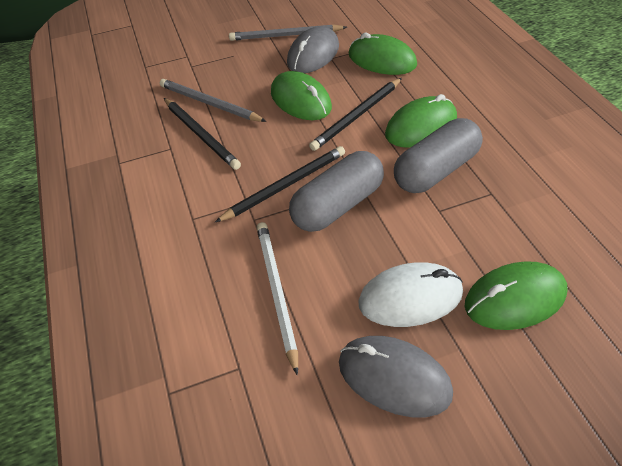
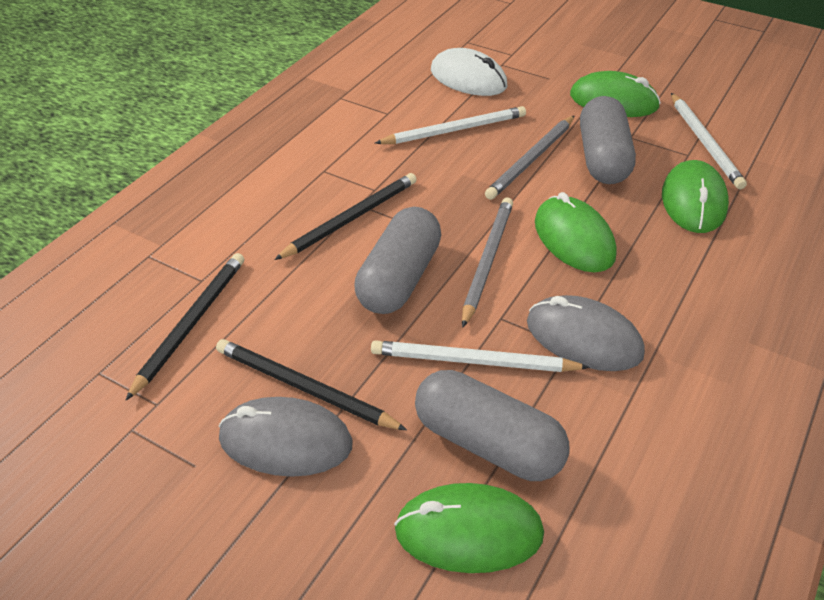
grey capsule: [289,151,384,232] [394,118,483,193] = 2 -> [354,207,441,314] [415,370,569,481] [580,96,636,184] = 3
white pencil: [257,222,298,375] = 1 -> [371,340,590,372] [375,106,526,144] [671,93,747,189] = 3

